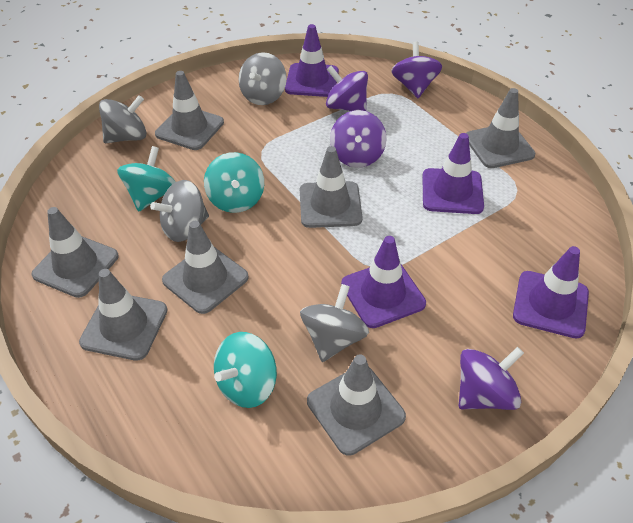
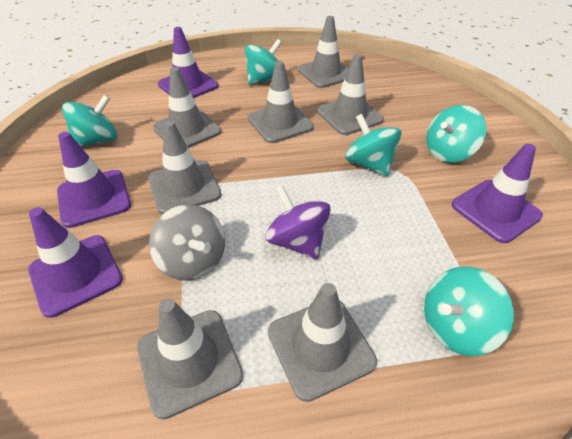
grey spinning top: [99,95,147,143] [150,180,209,242] [239,52,287,105] [300,284,369,362] = 4 -> [149,204,225,281] = 1
purple spinning top: [326,65,368,111] [330,110,386,168] [391,42,442,98] [459,347,524,410] = 4 -> [265,186,331,260] = 1
turquoise spinning top: [117,146,176,211] [204,152,264,213] [214,332,277,408] = 3 -> [62,95,117,147] [245,39,282,85] [345,114,401,177] [424,267,514,356] [426,105,487,163] = 5

